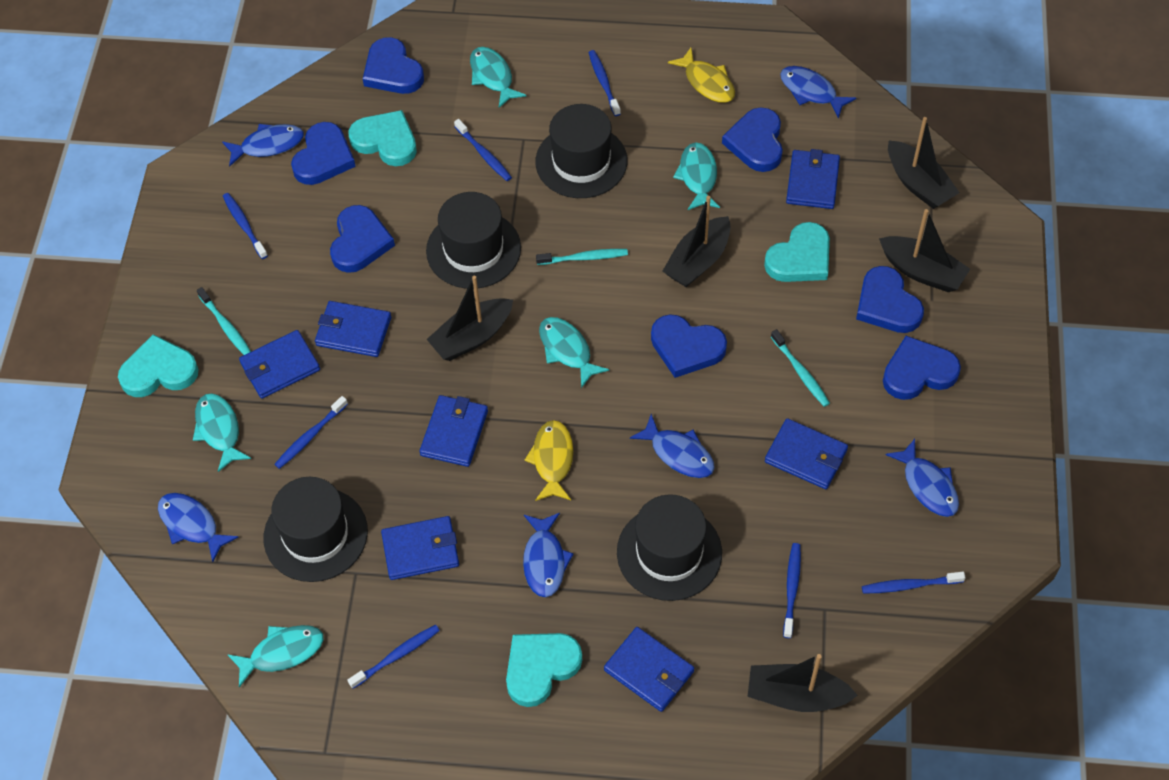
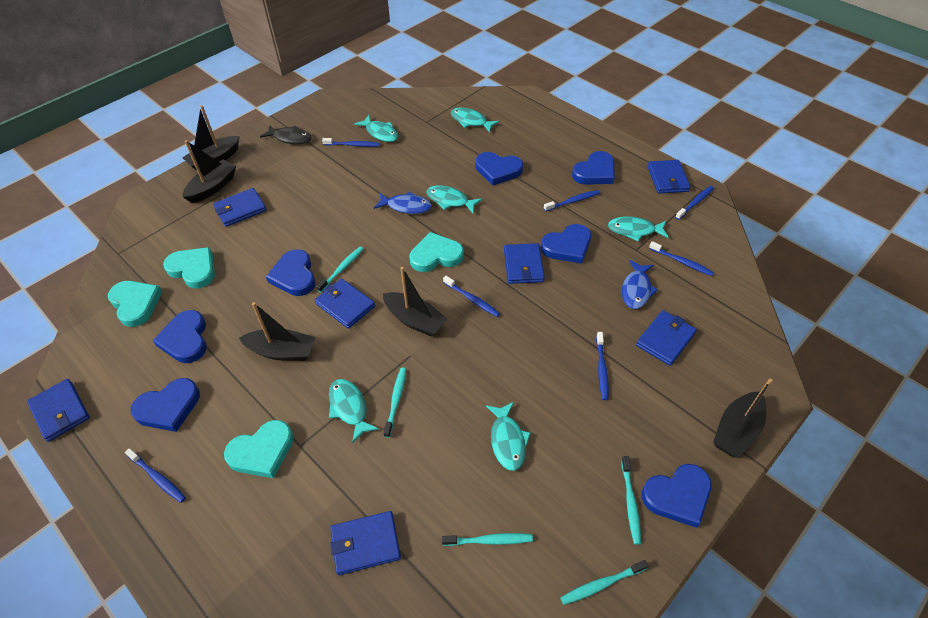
black fish: none = 0 -> [260,125,312,144] = 1
black hat: [264,477,368,582] [426,192,521,289] [535,104,628,198] [617,494,722,601] = 4 -> none = 0
blue fish: [158,493,239,562] [222,124,304,167] [523,513,573,597] [630,414,715,478] [780,66,856,119] [885,439,959,517] = 6 -> [374,192,432,214] [622,260,658,309] = 2
turquoise fish: [193,393,251,472] [227,625,324,687] [470,47,526,108] [539,317,609,388] [673,142,720,210] = 5 -> [329,379,379,443] [354,115,399,142] [426,185,483,213] [451,108,500,133] [486,402,531,471] [608,217,669,242] = 6
turquoise toothbrush: [197,287,251,355] [536,249,628,265] [771,329,830,407] = 3 -> [316,247,363,292] [383,368,406,438] [442,533,533,546] [560,560,648,605] [621,456,641,545] = 5
yellow fish: [524,420,573,501] [668,48,735,103] = 2 -> none = 0

